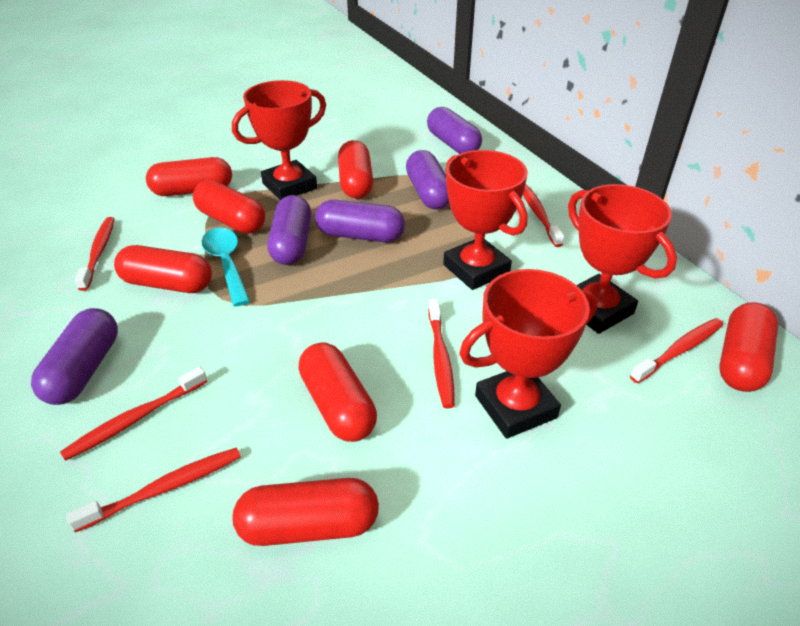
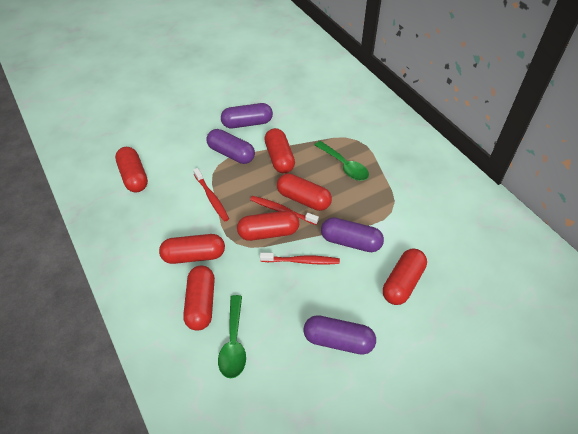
green spoon: none = 0 -> [218,295,246,378] [315,141,369,181] = 2
purple capsule: [31,308,118,405] [268,195,311,265] [315,200,405,242] [406,150,449,209] [427,107,482,154] = 5 -> [206,129,255,164] [221,103,273,128] [303,315,376,355] [321,217,384,252] = 4
red toothbrush: [60,366,208,461] [66,447,241,532] [75,217,115,291] [428,299,455,408] [523,184,564,247] [630,318,723,384] = 6 -> [193,168,229,222] [250,196,319,225] [260,253,340,265] = 3
red trophy: [232,80,326,200] [443,150,528,290] [459,269,597,439] [568,184,677,334] = 4 -> none = 0
turquoise spoon: [201,228,250,306] = 1 -> none = 0

